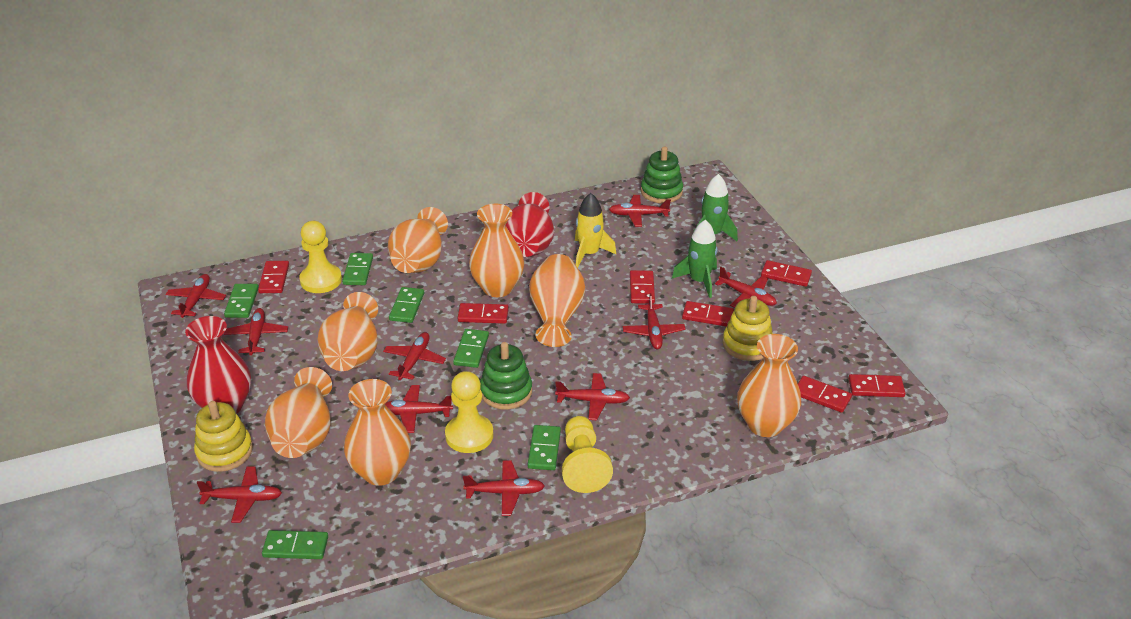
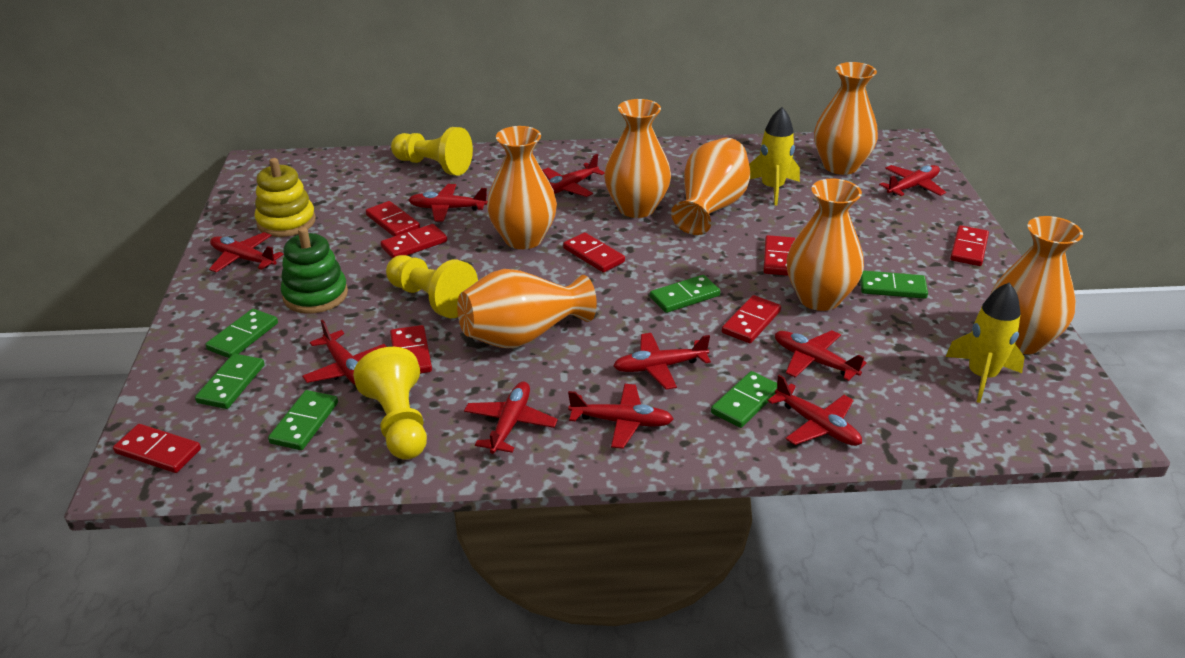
green rocket: [672,220,717,298] [693,174,738,241] = 2 -> none = 0
green stacking toy: [480,342,532,409] [641,146,683,203] = 2 -> [281,227,348,314] = 1
red domino: [258,261,289,293] [458,303,509,324] [630,270,655,304] [682,301,734,327] [761,260,812,287] [798,376,852,413] [848,374,905,397] = 7 -> [113,424,201,473] [366,201,420,236] [381,224,447,259] [390,325,432,374] [563,232,625,272] [722,295,781,343] [763,235,796,276] [950,225,989,266] = 8
red vase: [185,316,251,414] [506,192,554,257] = 2 -> none = 0
yellow rocket: [575,193,616,268] = 1 -> [749,107,800,206] [946,282,1025,403] = 2
yellow stacking toy: [194,401,253,472] [723,296,773,361] = 2 -> [255,158,316,237] = 1

